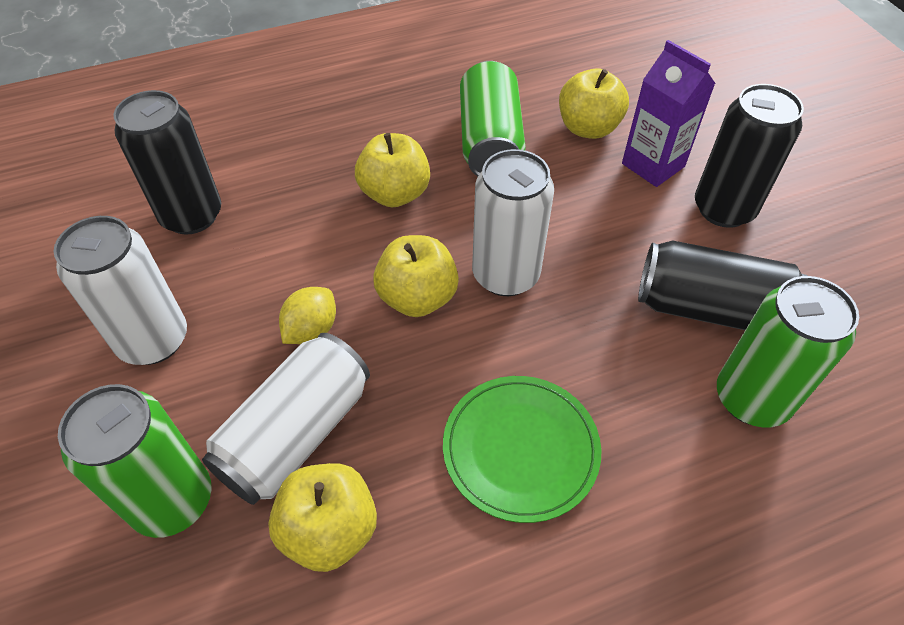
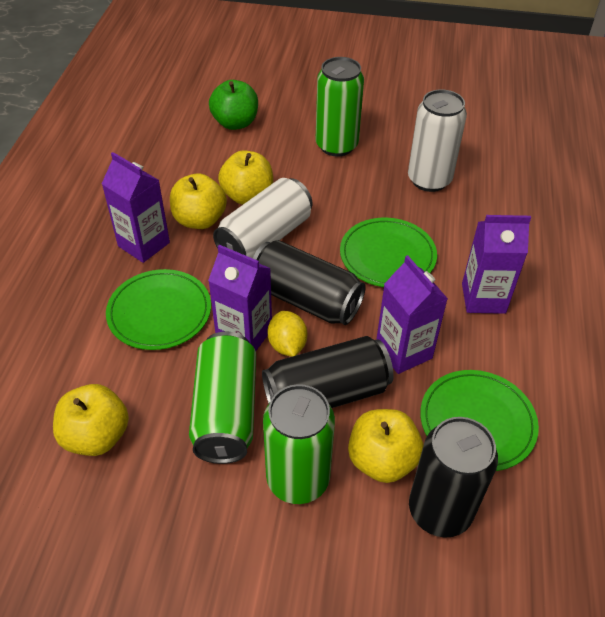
green apple: none = 0 -> [209,80,258,130] = 1
green plate: [443,376,601,523] = 1 -> [106,269,211,350] [340,218,437,287] [420,370,539,471] = 3
purple carton: [622,40,716,187] = 1 -> [102,152,170,263] [208,245,272,351] [376,255,448,374] [462,215,531,314] = 4
white can: [54,216,187,365] [202,333,370,505] [472,149,554,296] = 3 -> [213,178,312,258] [408,89,467,192] = 2

